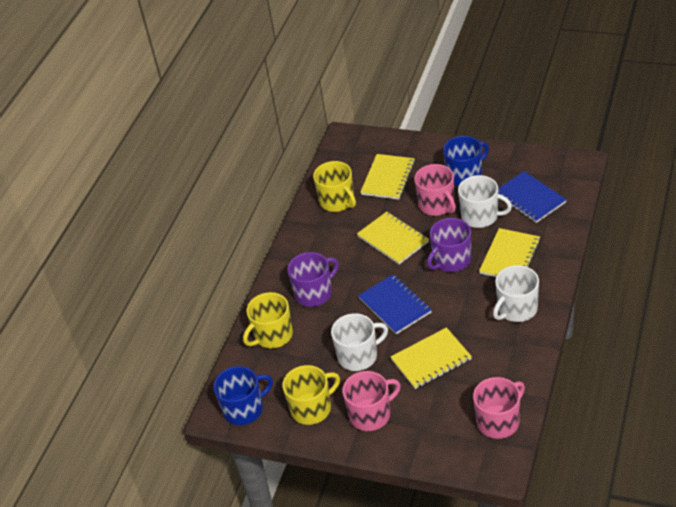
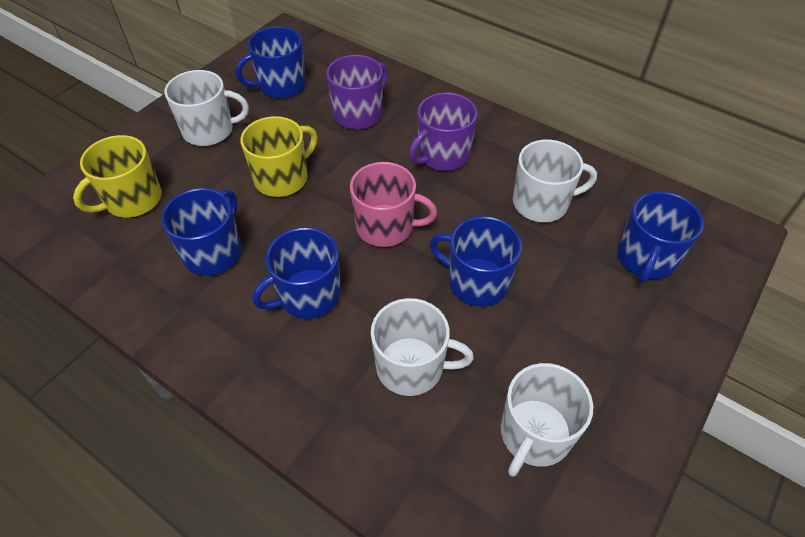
blue mug: [213,366,273,425] [443,136,489,186] = 2 -> [161,188,242,276] [236,26,306,99] [252,227,341,319] [430,216,522,307] [617,191,704,283] = 5
blue notebook: [358,274,432,334] [498,171,567,223] = 2 -> none = 0
pink mug: [342,371,401,431] [414,164,456,216] [473,377,525,439] = 3 -> [350,162,437,247] = 1
white mug: [331,313,388,371] [458,175,512,228] [493,265,539,322] = 3 -> [165,70,249,146] [371,298,474,396] [501,363,593,477] [513,140,597,222] = 4
yellow mug: [243,292,293,348] [282,365,340,425] [313,161,356,212] = 3 -> [73,135,162,218] [240,116,317,197] = 2
yellow notebook: [357,212,429,265] [360,154,415,200] [391,327,472,389] [479,228,541,277] = 4 -> none = 0

